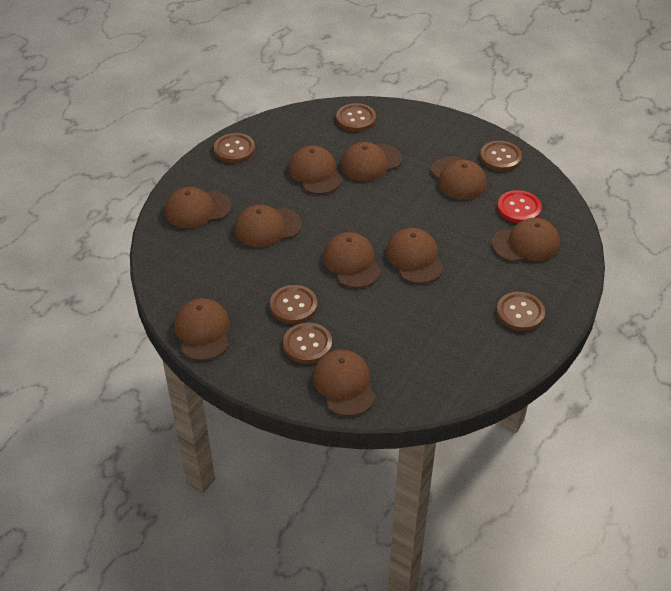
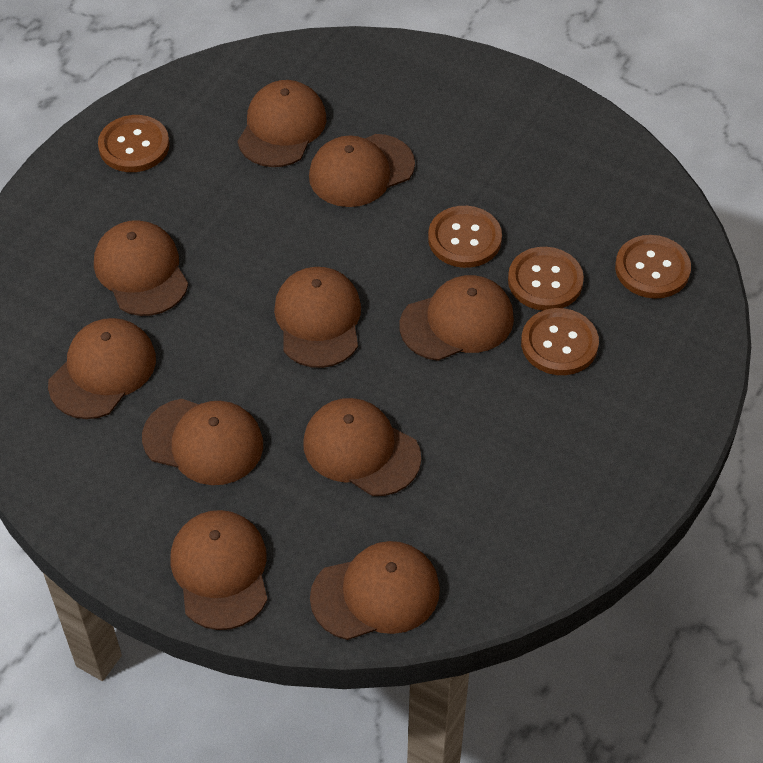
brown button: [214,133,255,163] [270,285,317,324] [283,322,332,364] [336,103,376,132] [480,141,522,171] [496,292,545,331] = 6 -> [98,115,170,172] [428,206,502,268] [508,247,584,311] [521,308,599,375] [615,235,691,299] = 5
red button: [497,190,542,223] = 1 -> none = 0

